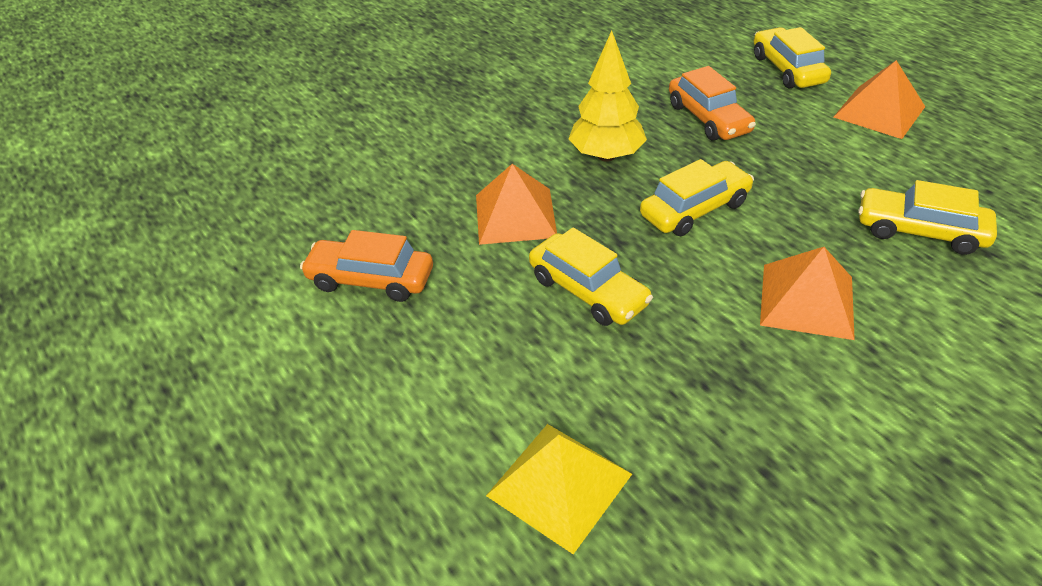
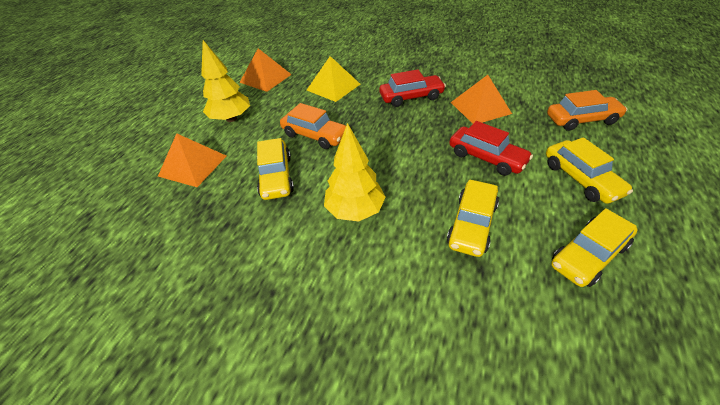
red car: none = 0 -> [379,70,446,107] [449,121,533,176] = 2
yellow tree: [569,31,647,162] = 1 -> [201,40,250,122] [324,123,386,221] = 2

